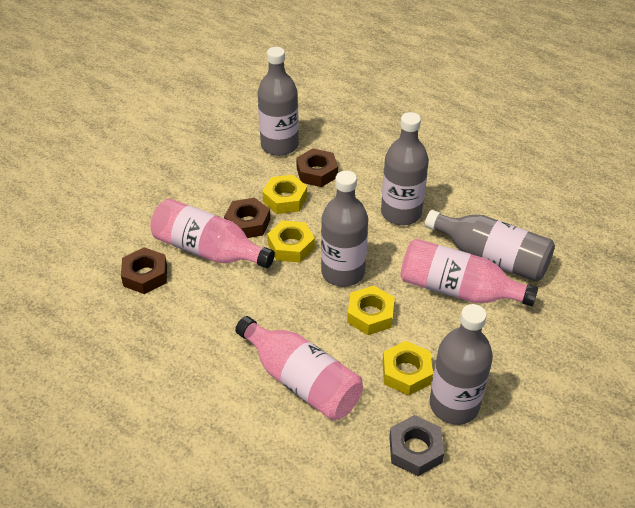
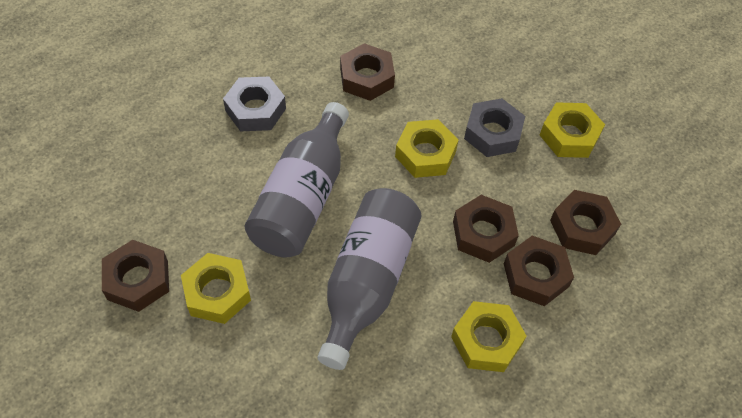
brown nut: [121,247,167,294] [224,198,271,238] [296,148,338,187] = 3 -> [102,240,169,312] [340,43,395,101] [453,195,519,263] [504,236,574,306] [550,190,621,255] = 5
grey bottle: [258,47,299,156] [321,170,368,287] [381,112,429,225] [425,210,555,282] [430,304,493,425] = 5 -> [245,102,349,257] [318,188,421,370] = 2
grey nut: [389,415,444,476] = 1 -> [223,77,286,131] [464,98,525,157] = 2
pink bottle: [151,199,275,268] [235,316,363,420] [400,239,538,306] = 3 -> none = 0

